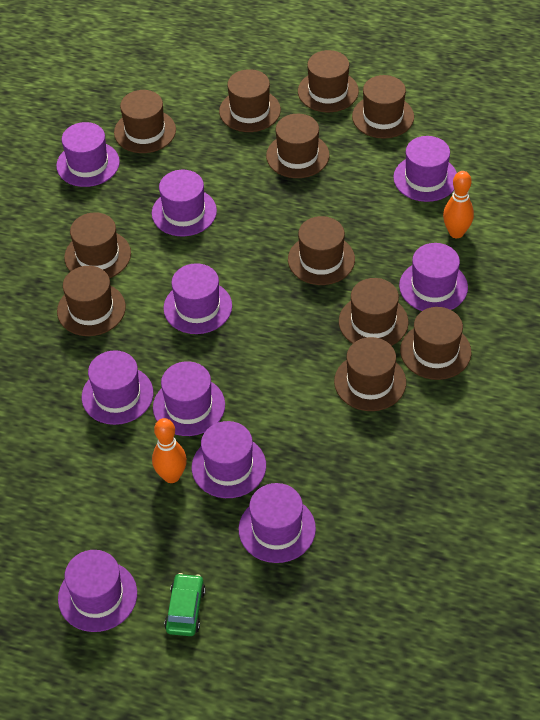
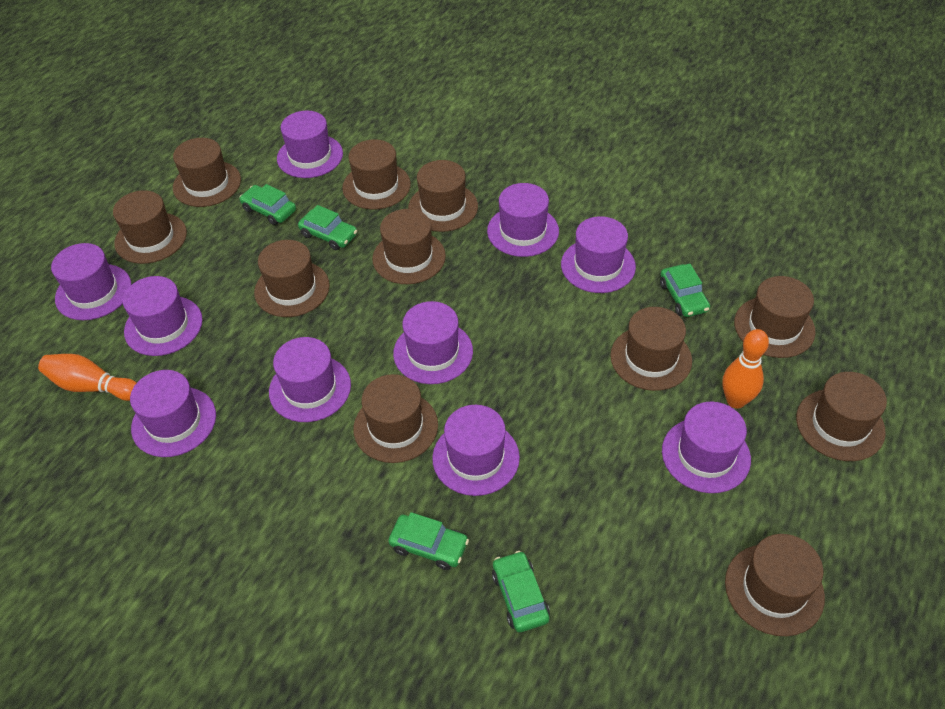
green car: [164,573,206,636] = 1 -> [239,184,296,225] [298,205,357,250] [389,512,469,570] [492,551,550,632] [660,264,710,317] = 5

